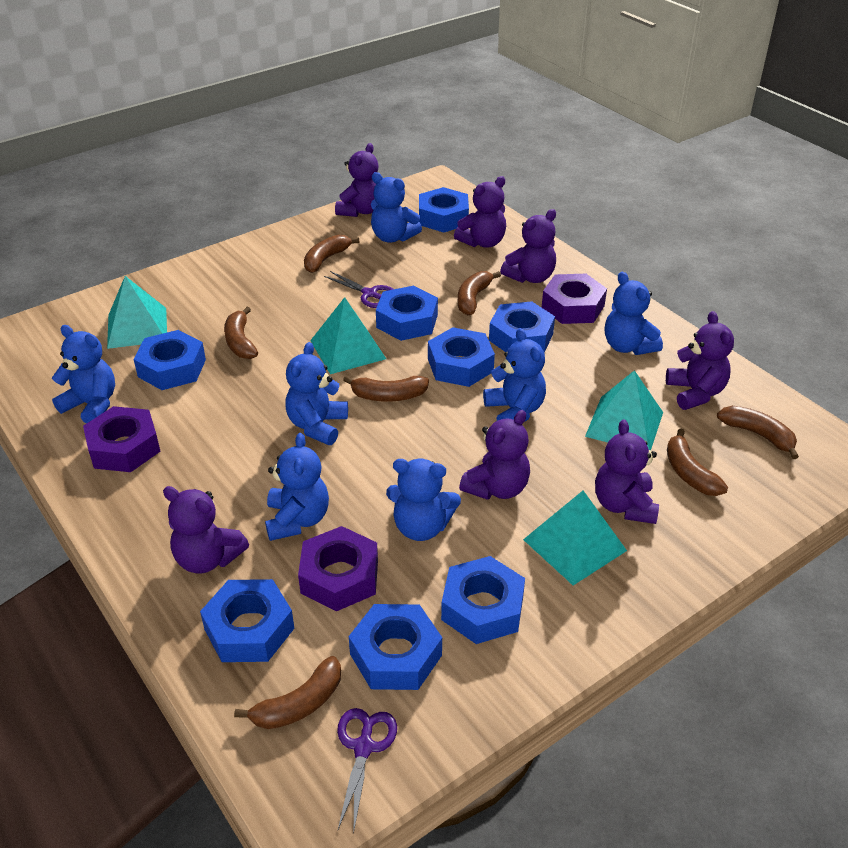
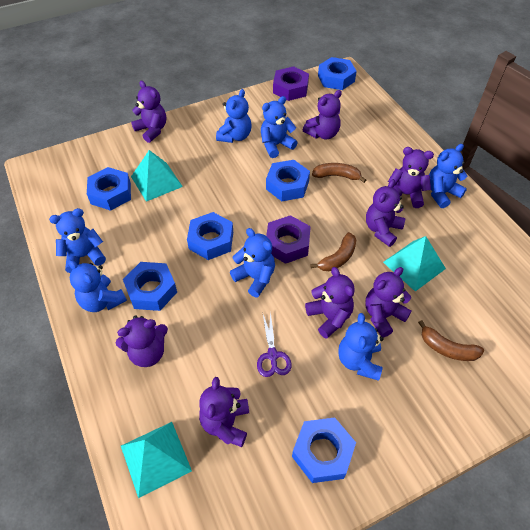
blue nut: [133,330,206,390] [200,579,295,662] [349,604,442,690] [376,286,438,341] [419,187,469,233] [428,327,495,387] [441,556,525,644] [489,301,555,353] = 8 -> [87,167,131,211] [123,262,177,311] [187,212,233,260] [266,160,310,201] [292,418,356,483] [318,57,357,90] = 6
brown banana: [224,307,258,359] [234,656,341,729] [304,235,360,273] [343,376,429,402] [458,271,501,315] [667,428,728,496] [717,406,799,459] = 7 -> [310,232,356,271] [312,163,366,183] [418,320,484,361] = 3
purple nut: [83,406,161,472] [298,526,378,611] [542,274,607,324] = 3 -> [266,215,311,264] [273,66,309,101] = 2
purple scissors: [324,271,393,308] [337,708,397,829] = 2 -> [257,311,291,377] = 1
purple teddy bear: [163,486,249,573] [335,143,378,217] [454,176,506,248] [459,410,530,500] [500,209,556,283] [595,420,659,524] [666,311,734,410] = 7 -> [115,316,168,367] [131,81,166,143] [199,377,249,447] [303,90,342,139] [305,267,355,339] [365,267,412,337] [366,179,405,247] [388,147,434,208] = 8
turquoise pyramid: [107,276,167,349] [310,297,386,374] [523,491,627,585] [585,370,663,451] = 4 -> [121,422,192,498] [131,150,183,202] [383,236,446,291] = 3

